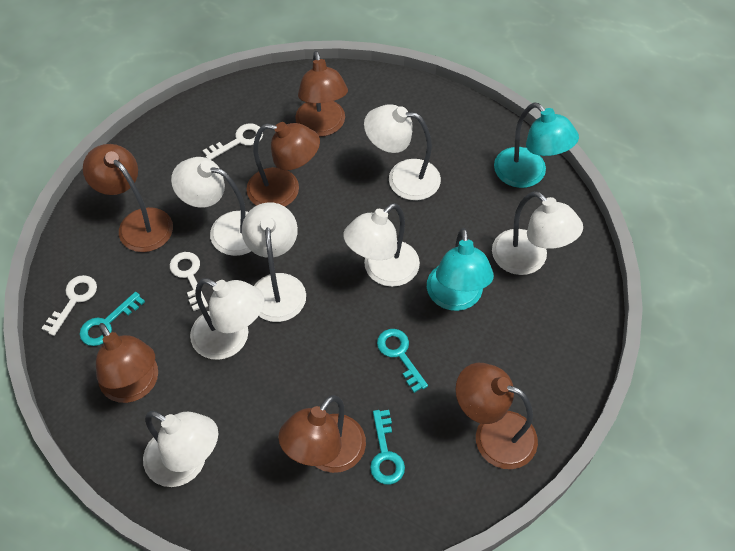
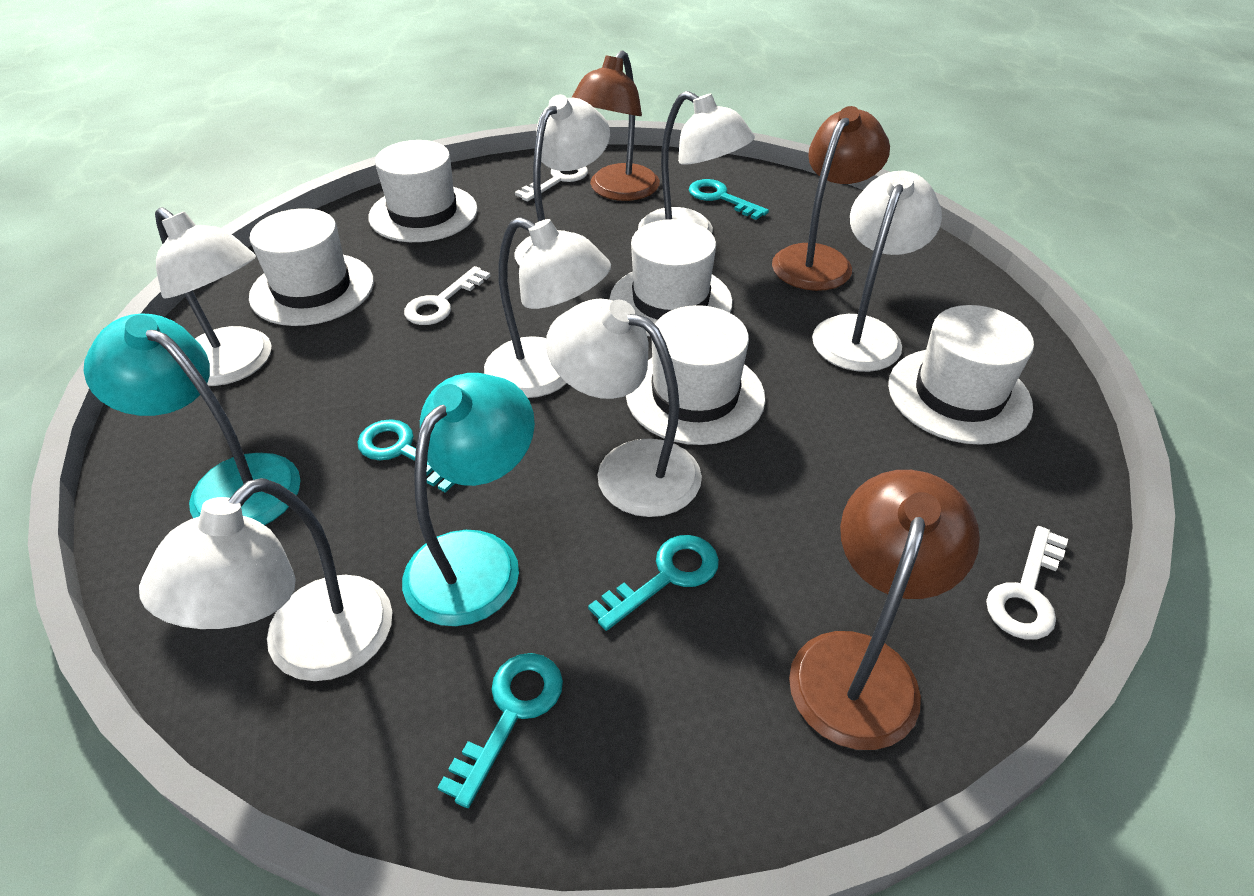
brown lamp: [83,144,173,252] [96,323,158,403] [246,122,320,207] [278,395,366,473] [295,51,348,137] [456,363,538,469] = 6 -> [572,50,660,201] [772,106,890,291] [789,470,980,750] = 3
turquoise key: [80,292,145,346] [370,410,405,484] [377,329,428,393] = 3 -> [357,419,455,493] [437,653,563,808] [588,535,719,631] [689,179,769,220] = 4
white hat: none = 0 -> [249,208,374,326] [368,140,478,242] [610,219,733,337] [626,305,765,445] [888,305,1034,445] = 5

